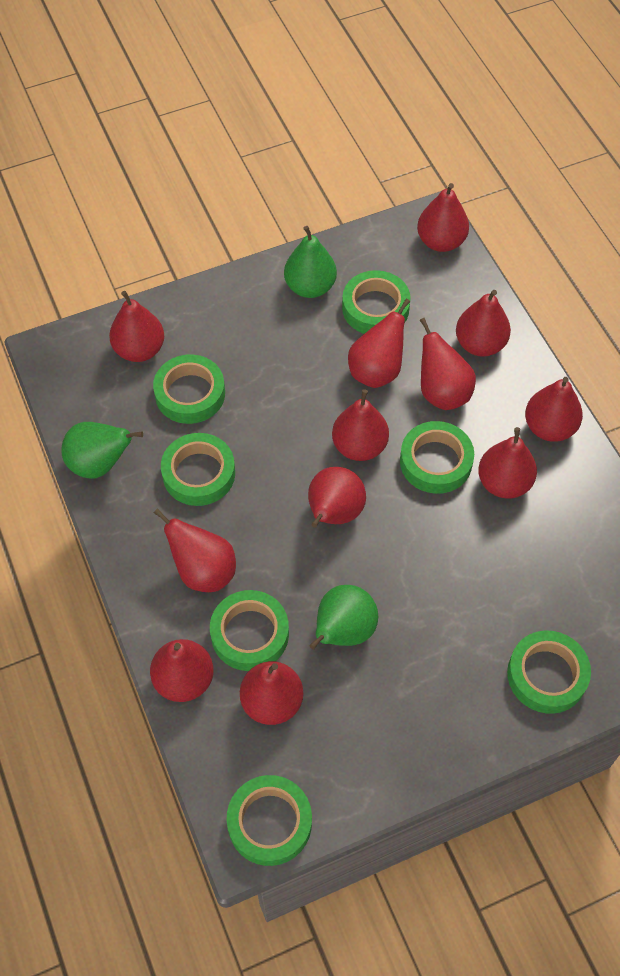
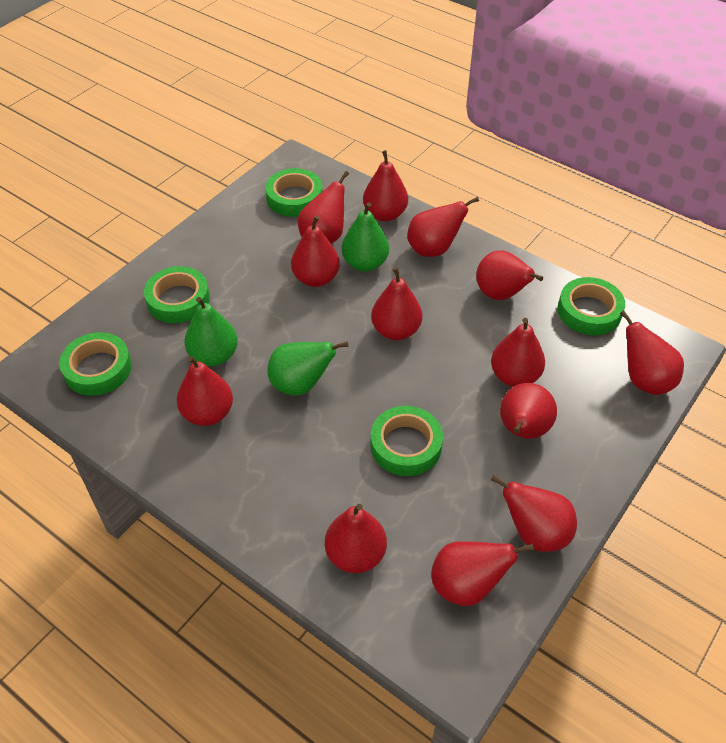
green tape: [153,355,225,424] [161,433,235,506] [210,590,289,671] [227,775,312,866] [342,270,411,334] [400,421,474,494] [507,631,591,714] = 7 -> [59,332,132,396] [144,266,210,323] [265,168,322,217] [370,406,443,476] [558,277,625,335] = 5
red pear: [109,291,164,362] [150,639,214,702] [154,508,236,592] [240,661,303,725] [308,467,366,528] [332,389,389,461] [348,299,410,388] [417,183,469,252] [420,318,476,410] [456,290,511,357] [478,427,537,499] [525,377,583,442] = 12 -> [177,356,233,426] [291,216,340,287] [298,171,349,244] [325,504,387,573] [363,150,408,221] [371,267,422,340] [407,197,479,257] [431,541,534,606] [476,251,543,300] [491,318,545,387] [491,475,577,552] [500,383,557,439] [620,310,684,395] = 13

